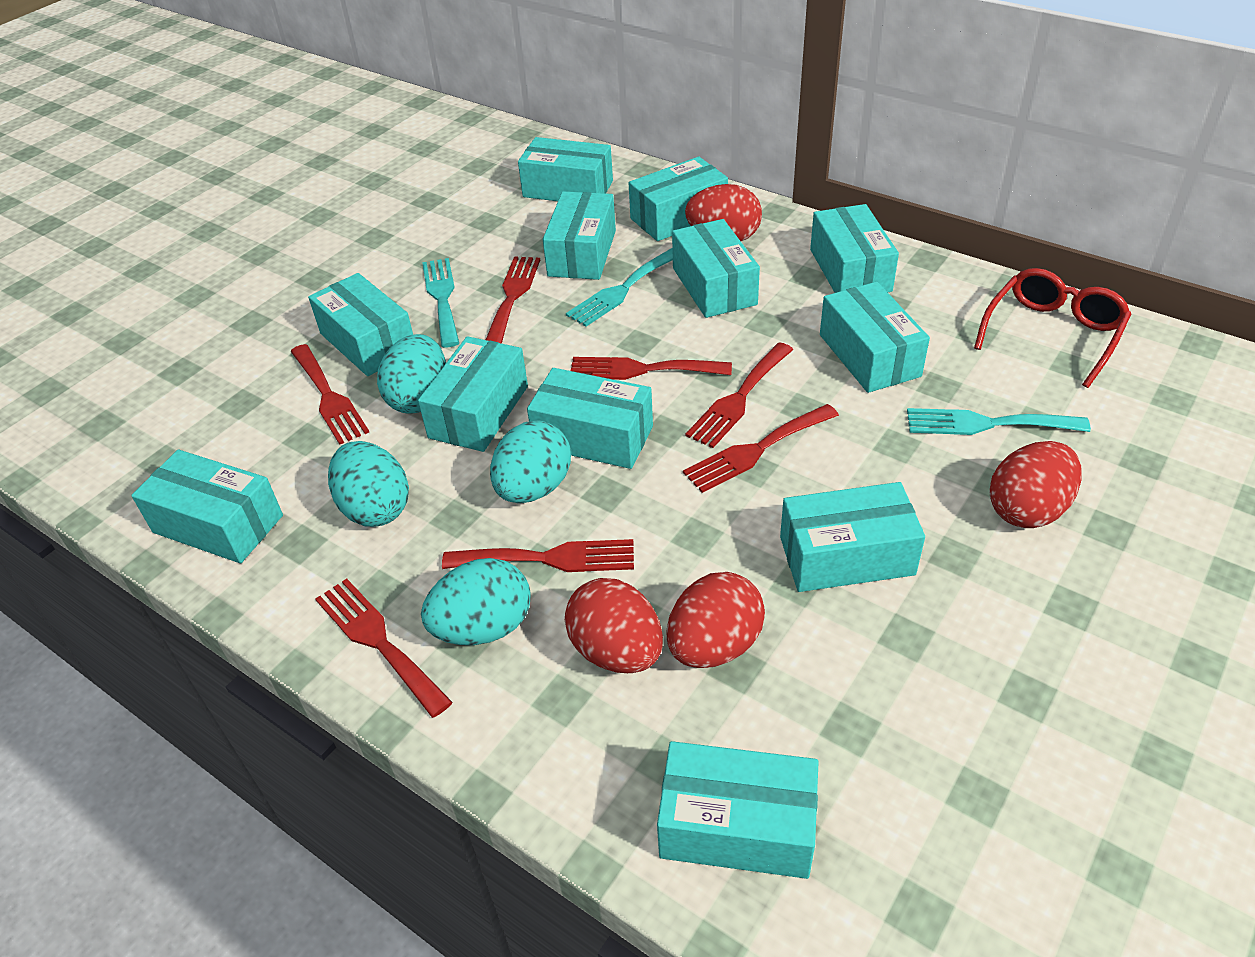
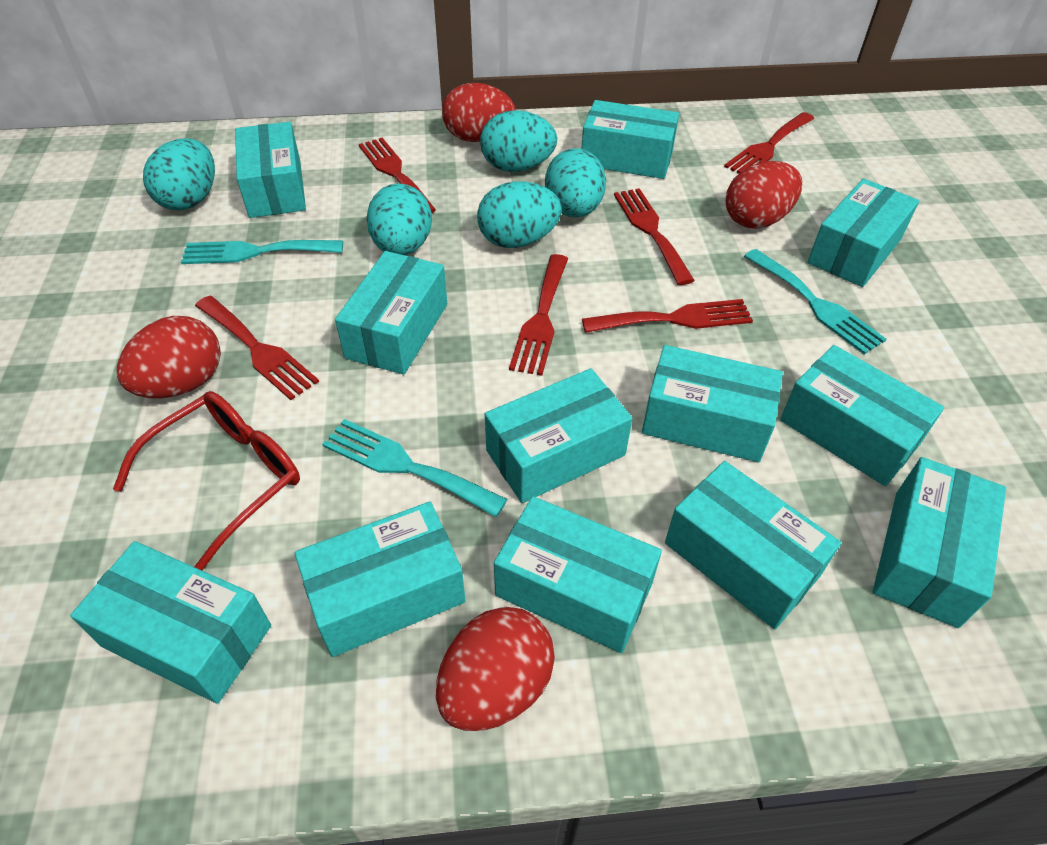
red fork: [291,344,369,445] [315,579,453,718] [442,539,634,572] [486,256,540,344] [571,357,732,380] [683,404,839,493] [685,342,793,448] = 7 -> [195,296,319,400] [359,138,436,213] [509,254,568,376] [582,299,753,333] [614,188,695,285] [724,112,814,174] = 6
turquoise egg: [328,441,409,527] [377,334,446,414] [421,558,531,645] [490,420,571,503] = 4 -> [143,138,215,211] [367,184,432,255] [477,181,562,248] [480,110,557,172] [545,148,606,217] = 5

